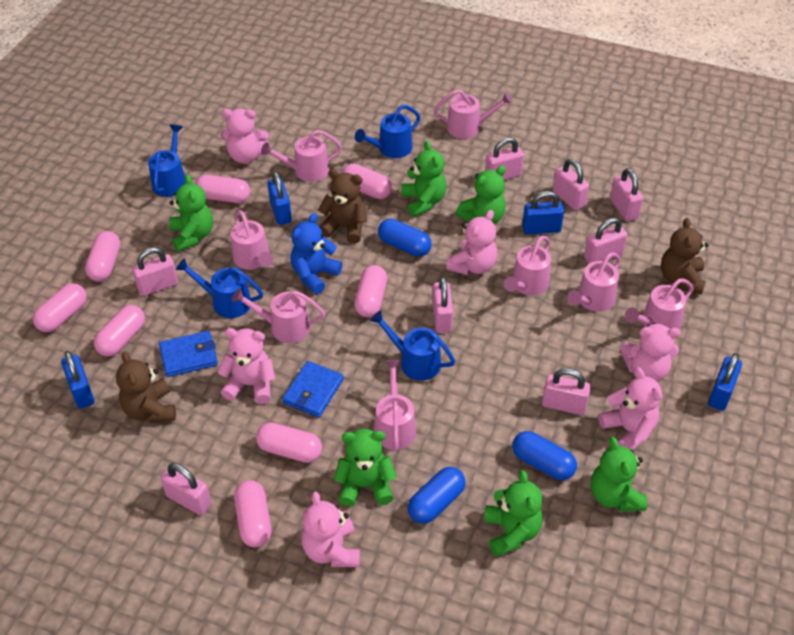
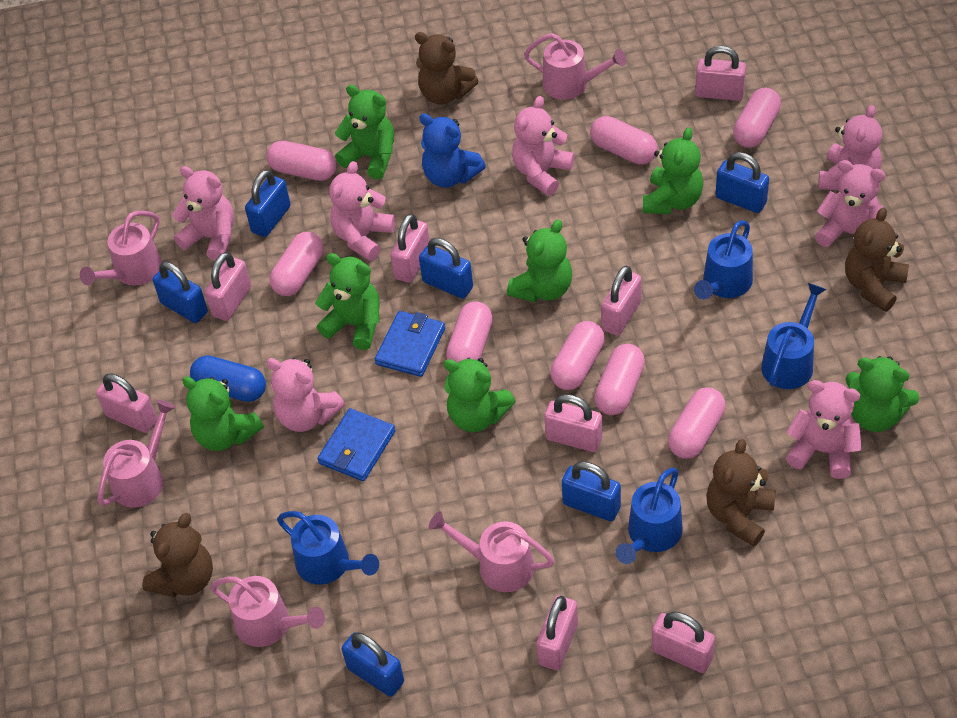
blue capsule: [378,219,432,257] [408,467,466,524] [512,431,577,480] = 3 -> [190,355,266,402] = 1
blue padlock: [61,351,94,409] [267,172,292,225] [522,191,564,235] [708,353,742,411] = 4 -> [153,262,208,323] [245,170,291,237] [342,632,404,697] [419,238,473,299] [562,461,621,521] [716,152,769,213] = 6
brown teddy bear: [116,352,176,423] [318,169,367,244] [661,218,708,295] = 3 -> [142,513,213,597] [415,32,478,105] [706,439,775,547] [845,208,909,312] = 4
green teddy bear: [169,174,213,252] [334,429,397,507] [402,141,446,217] [456,166,506,224] [484,470,543,557] [591,437,647,511] = 6 -> [182,376,264,451] [315,253,380,350] [335,85,394,179] [444,358,516,432] [507,219,572,302] [643,127,703,214] [845,356,920,432] = 7
pink teddy bear: [217,328,275,404] [221,108,269,164] [302,491,360,567] [446,210,497,275] [598,367,663,450] [620,323,681,382] = 6 -> [172,166,234,261] [266,358,345,432] [329,161,395,261] [512,96,575,196] [786,380,862,479] [815,160,886,247] [818,105,882,191] = 7
pink watering can: [231,210,273,270] [232,288,325,343] [261,130,342,182] [374,360,416,452] [434,89,513,139] [504,236,551,295] [567,252,620,312] [625,278,694,329] = 8 -> [80,211,162,286] [97,400,176,508] [210,576,325,647] [428,511,555,592] [524,33,626,100] = 5

